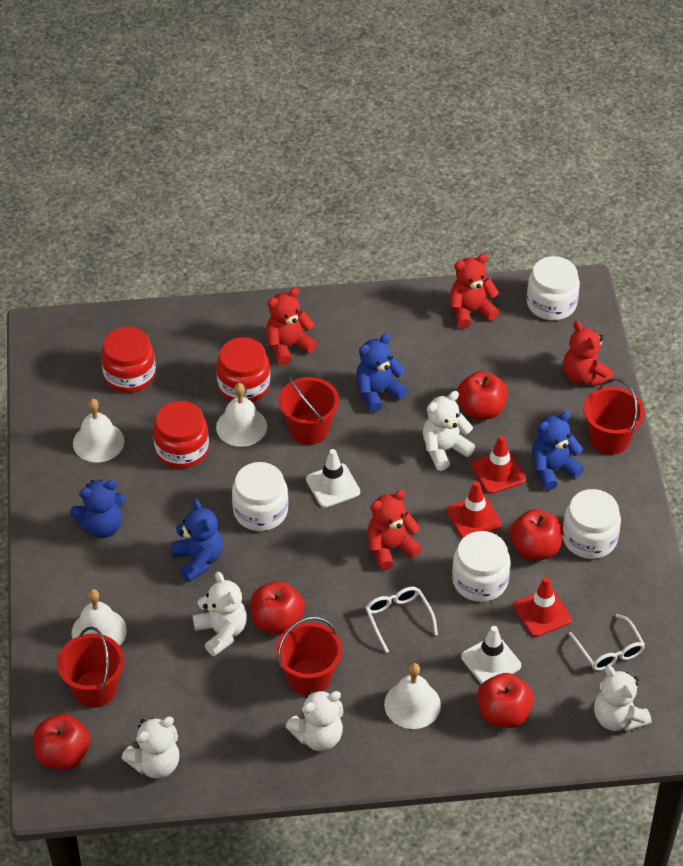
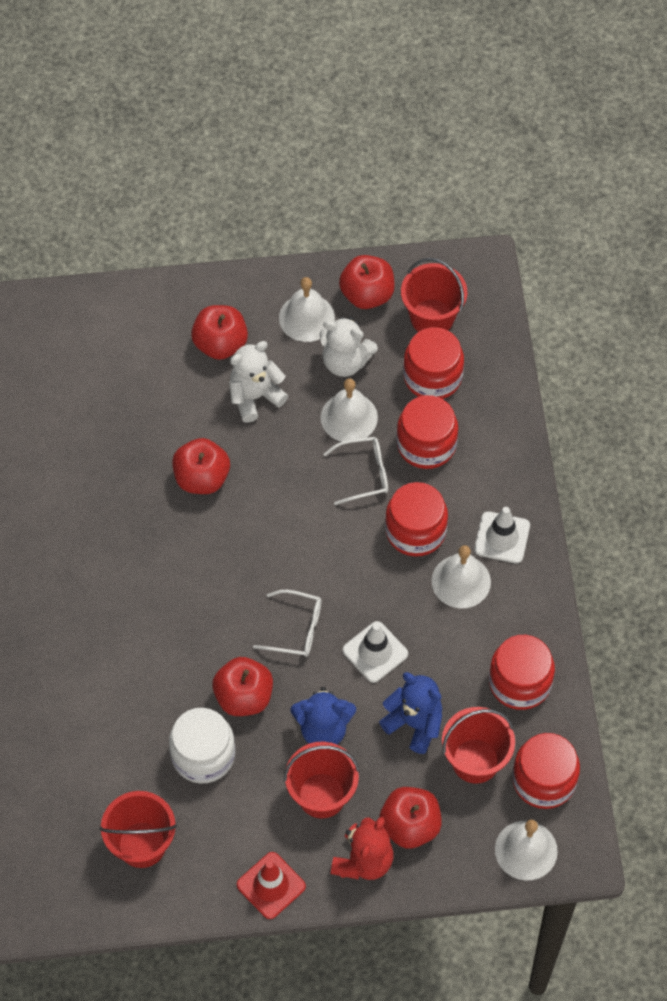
blue teddy bear: [70,479,125,538] [171,499,223,582] [356,334,408,413] [532,411,584,491] = 4 -> [291,687,356,745] [379,672,442,754] = 2
red jar: [101,327,156,393] [153,401,209,469] [216,337,270,402] = 3 -> [385,482,448,557] [396,395,458,469] [403,327,464,399] [489,635,555,710] [512,733,580,809] = 5
red teddy bear: [266,288,317,365] [368,490,422,571] [450,254,499,329] [563,321,613,386] = 4 -> [331,817,394,880] = 1
red traffic cone: [446,481,502,539] [471,436,526,494] [513,577,572,637] = 3 -> [237,852,306,919] = 1
white jar: [232,462,288,531] [452,531,511,602] [527,256,580,320] [563,489,621,559] = 4 -> [169,708,235,784] = 1
white teddy bear: [121,717,179,779] [193,572,247,656] [286,690,343,751] [423,391,475,471] [594,665,651,731] = 5 -> [229,341,288,423] [319,316,378,377] = 2

